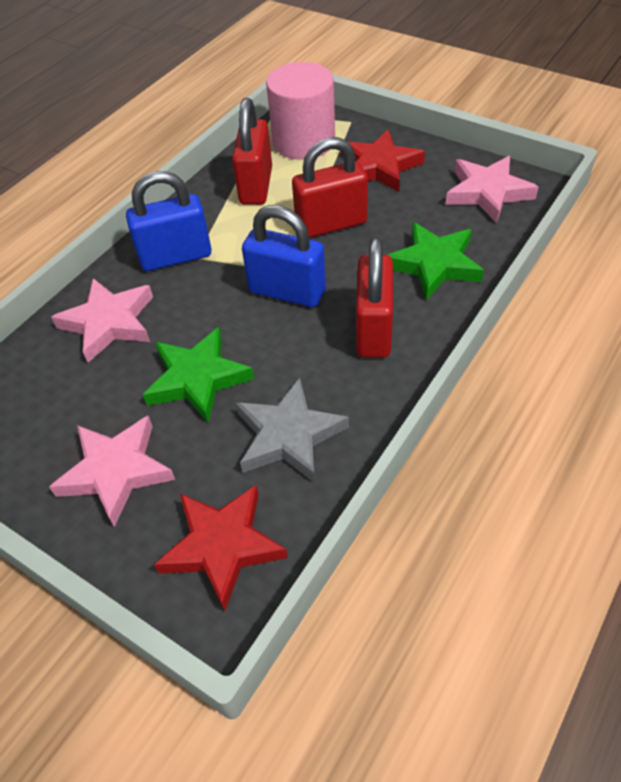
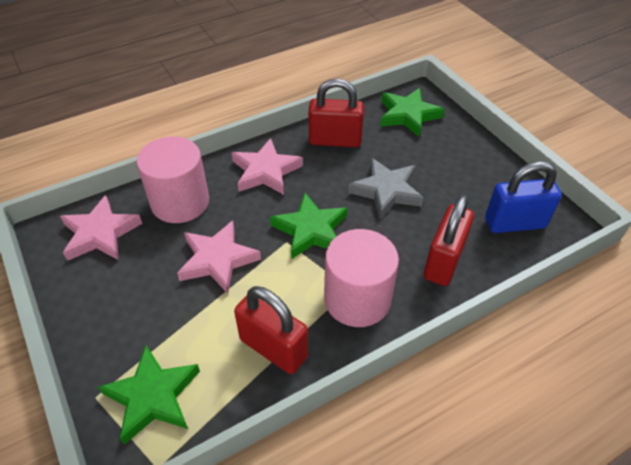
blue padlock: [126,171,212,271] [242,205,326,307] = 2 -> [485,161,562,233] = 1
green star: [143,327,254,423] [388,222,484,300] = 2 -> [98,345,200,445] [270,193,348,260] [380,88,445,137] = 3
pink cylinder: [266,62,335,160] = 1 -> [137,137,209,223] [324,229,399,327] = 2
red star: [154,484,288,611] [341,129,425,192] = 2 -> none = 0

